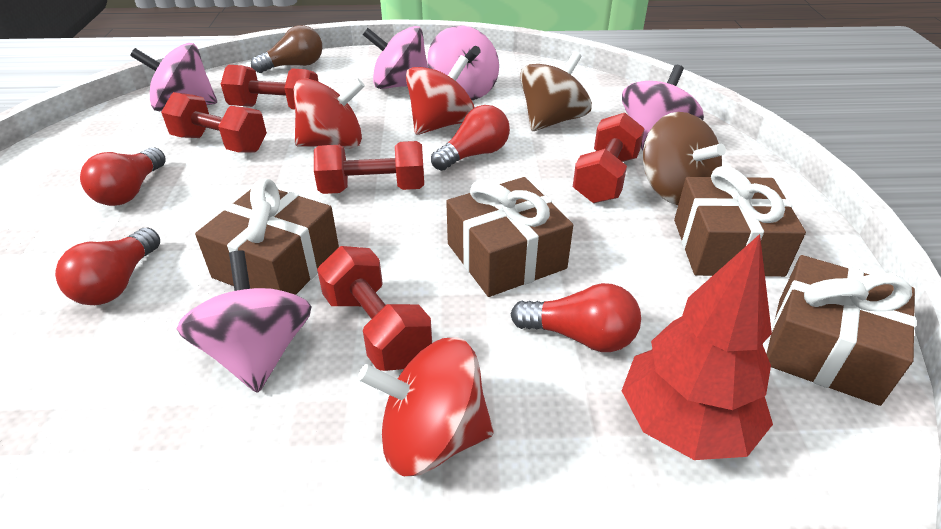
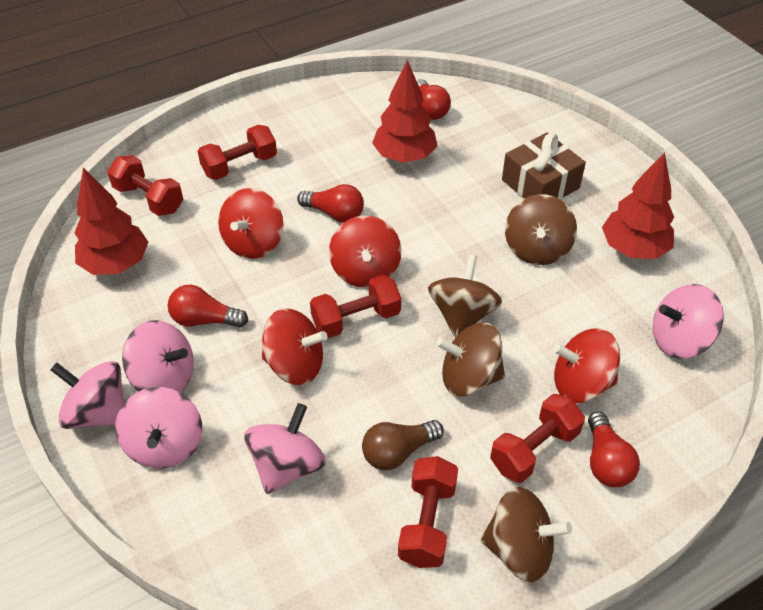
brown gift: [195,178,339,295] [446,177,573,297] [674,166,806,277] [767,255,916,406] = 4 -> [502,133,586,200] = 1
brown spinning top: [520,51,592,131] [643,112,726,205] = 2 -> [428,254,502,338] [436,323,505,397] [481,487,572,582] [505,194,577,265] = 4
red spinning top: [294,78,365,148] [358,337,494,476] [406,55,475,135] = 3 -> [218,188,284,259] [262,308,327,385] [329,215,401,288] [553,328,620,403] = 4
red tree: [622,234,773,460] = 1 -> [74,168,148,275] [372,60,438,163] [602,152,674,259] = 3

